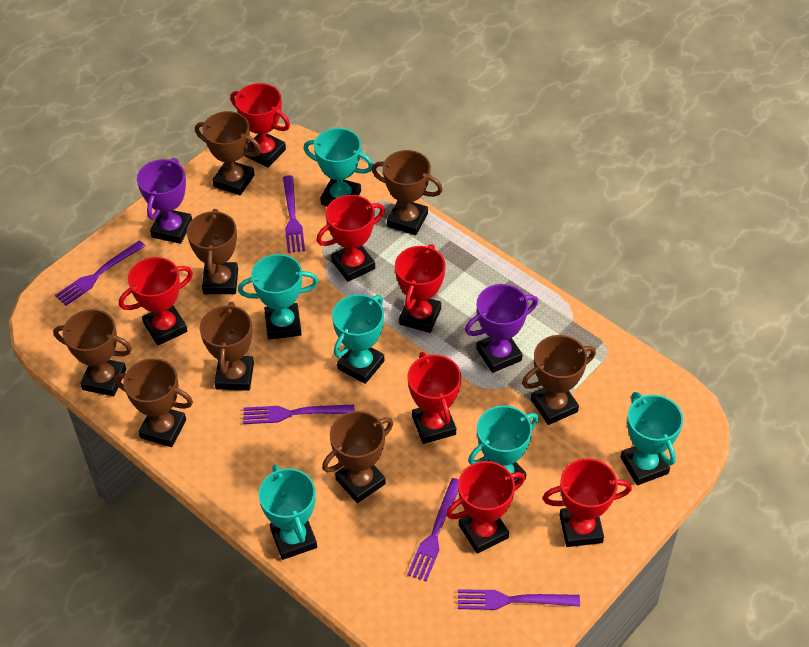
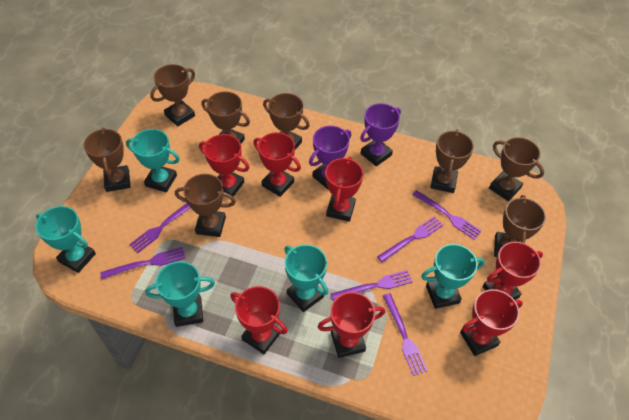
purple fork: [55,240,145,306] [243,405,354,424] [283,175,305,253] [407,478,459,581] [458,589,580,610] = 5 -> [100,247,186,279] [129,203,191,253] [331,270,413,301] [377,216,443,263] [383,293,428,376] [412,190,482,240] = 6
turquoise trophy: [238,254,319,340] [258,465,317,560] [303,128,373,206] [332,294,384,384] [468,405,538,484] [621,392,683,485] = 6 -> [36,206,96,273] [126,129,180,192] [145,261,215,327] [284,244,328,312] [421,244,485,309] = 5

